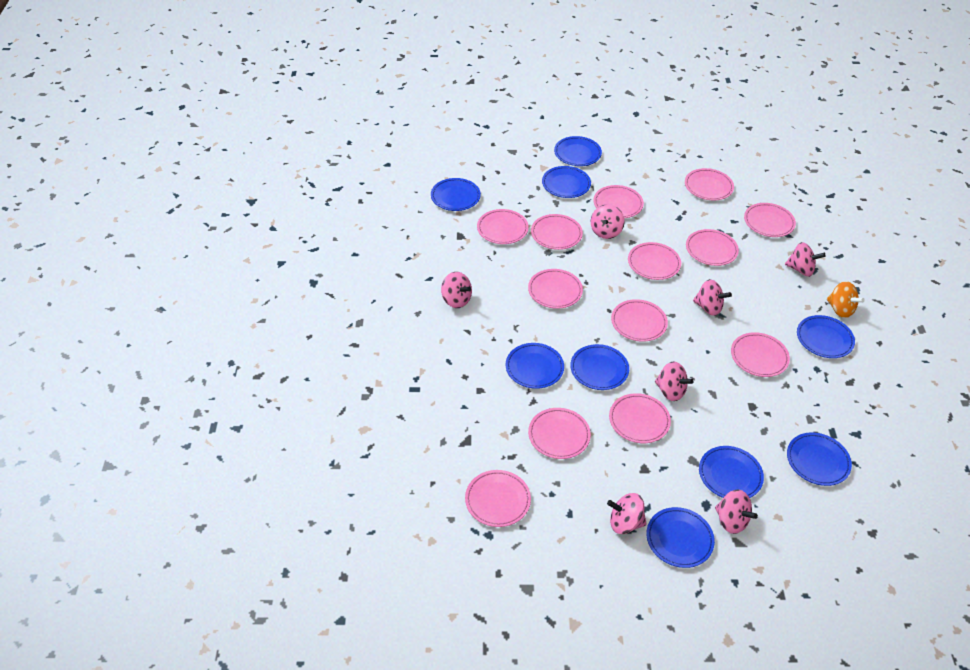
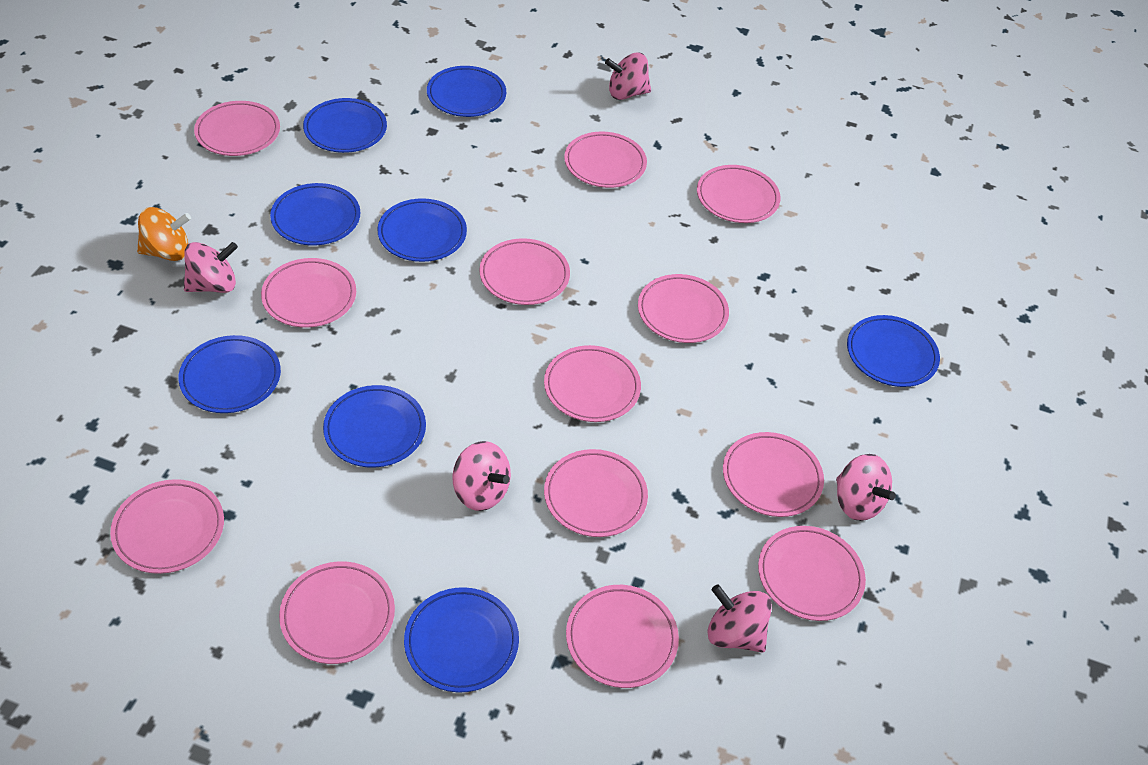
blue plate: [431,178,481,211] [505,343,564,389] [542,166,591,198] [554,136,602,166] [570,344,629,390] [646,507,715,568] [699,446,764,498] [787,432,852,486] [797,315,855,358] = 9 -> [178,335,281,413] [270,183,360,245] [303,98,387,153] [323,385,426,468] [377,198,467,262] [404,587,519,692] [427,66,506,117] [847,315,940,387] = 8
pink spinning top: [441,272,472,308] [591,204,625,239] [607,493,647,534] [655,362,694,401] [693,279,732,316] [715,489,758,534] [785,242,826,277] = 7 -> [184,242,238,293] [453,441,511,511] [605,53,651,100] [707,584,772,653] [836,454,896,521] = 5

